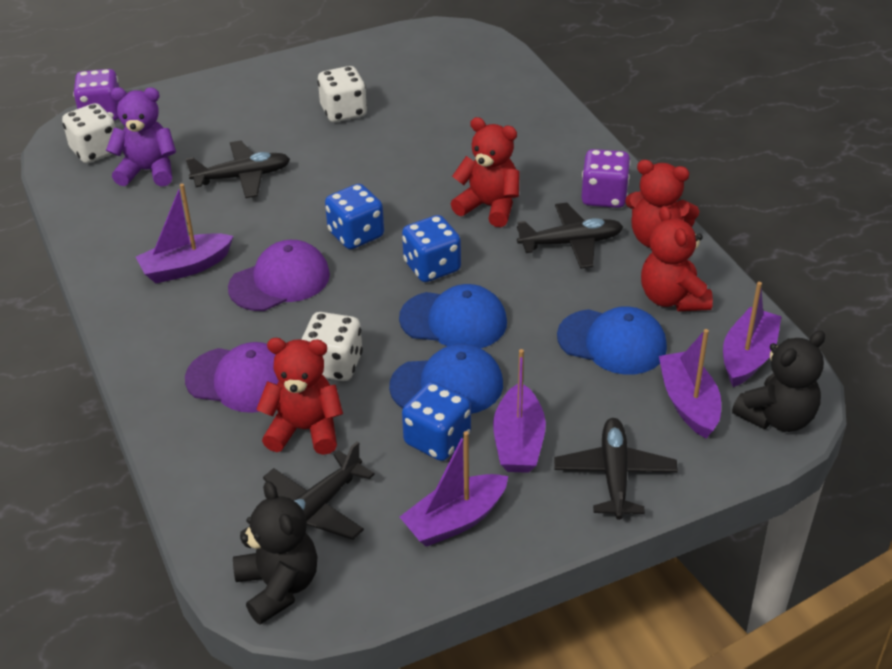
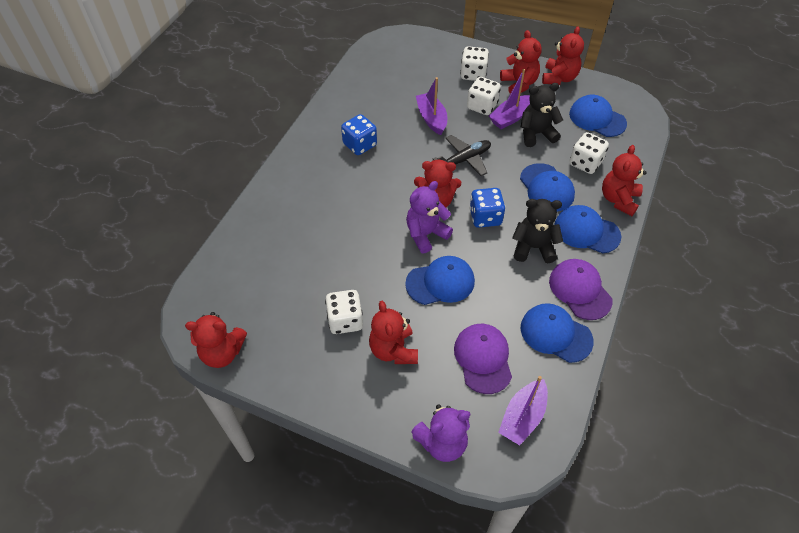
black plane: [186,140,290,198] [263,441,375,540] [517,203,623,269] [554,418,678,520] = 4 -> [432,135,491,176] = 1
blue cap: [389,344,503,414] [399,284,507,348] [557,306,667,375] = 3 -> [405,256,475,305] [520,163,575,212] [521,303,594,363] [554,205,621,254] [569,95,627,137] = 5
blue dice: [325,184,384,249] [402,215,461,282] [402,382,471,461] = 3 -> [341,114,377,155] [469,188,506,228] = 2
purple boat: [136,184,234,283] [400,431,508,547] [493,349,546,473] [659,329,721,438] [723,282,782,387] = 5 -> [416,77,447,135] [489,69,530,129] [498,376,548,446] = 3
purple dice: [73,69,119,121] [581,149,631,208] = 2 -> none = 0
purple teddy bear: [106,87,176,187] = 1 -> [406,181,453,253] [411,404,470,462] = 2
red teddy bear: [256,338,343,455] [451,117,520,227] [625,160,699,248] [641,206,713,312] = 4 -> [185,312,247,368] [369,301,418,364] [414,160,461,207] [500,30,542,94] [542,26,584,85] [602,145,647,216] = 6
white dice: [62,103,116,163] [301,312,363,381] [317,66,367,122] = 3 -> [325,290,363,334] [460,46,489,81] [467,77,501,115] [569,132,609,174] = 4

